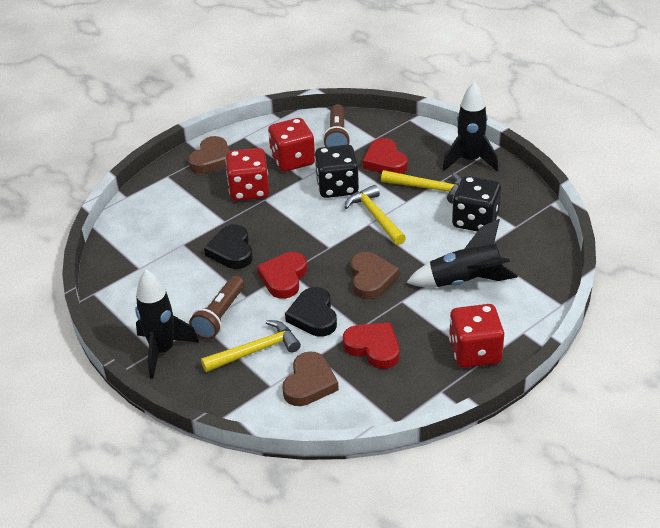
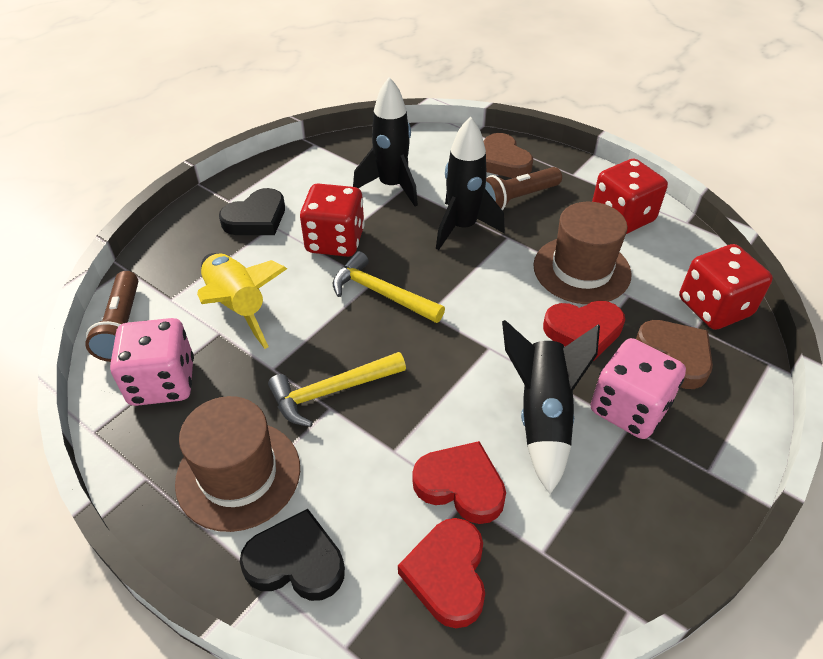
black dice: [314,145,359,198] [452,176,501,231] = 2 -> none = 0
brown hat: none = 0 -> [175,396,300,532] [533,202,632,304] = 2
brown heart: [188,136,230,174] [282,351,339,406] [350,252,399,299] = 3 -> [484,133,533,178] [636,320,713,389] = 2
pink dice: none = 0 -> [110,318,194,406] [591,338,686,439] = 2
yellow hammer: [201,320,301,372] [344,185,406,245] [381,170,462,204] = 3 -> [268,352,406,427] [333,251,445,323] = 2
yellow rocket: none = 0 -> [197,253,287,349] = 1

